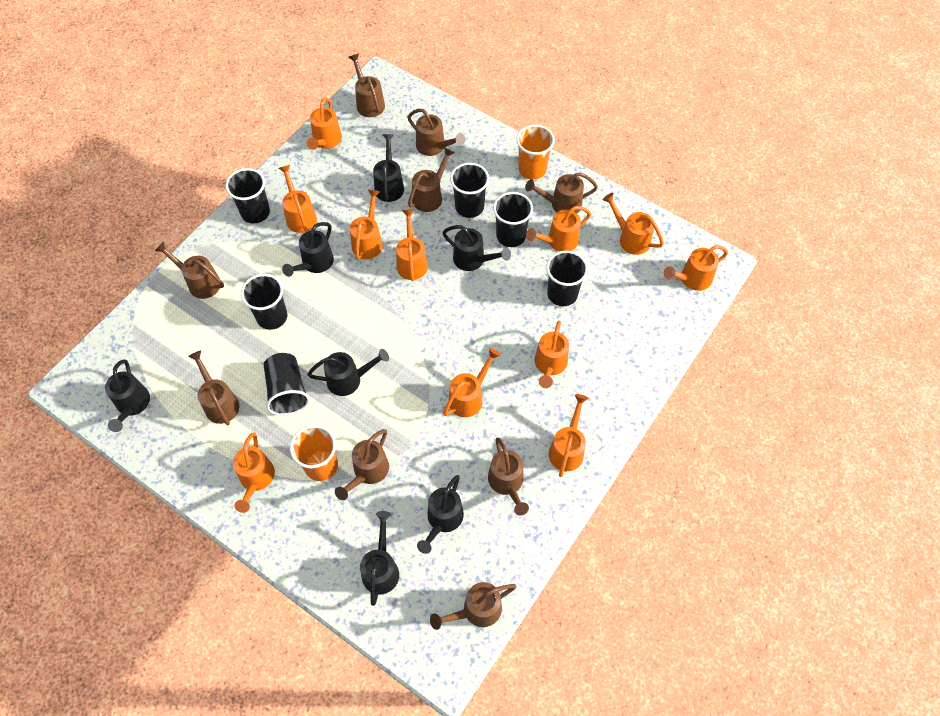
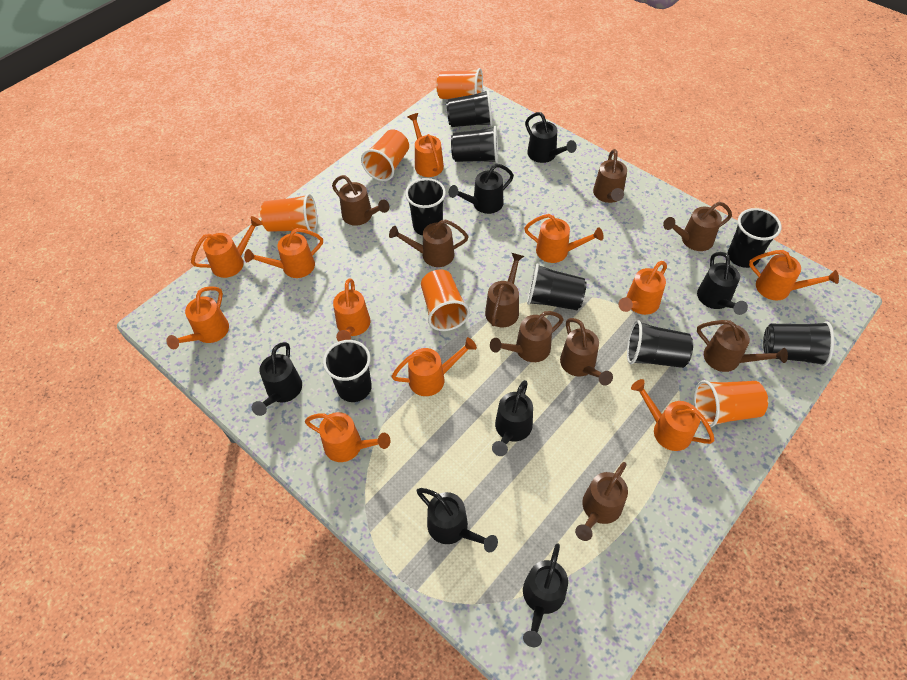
black cup: [225,168,270,223] [241,274,287,330] [264,353,310,415] [450,163,489,218] [493,192,533,247] [546,251,588,306] = 6 -> [323,340,372,402] [405,178,446,235] [446,90,493,127] [451,126,498,163] [527,263,587,310] [627,320,693,368] [728,208,781,268] [763,321,834,366] = 8
orange cup: [290,425,338,481] [516,125,555,180] = 2 -> [260,193,317,232] [361,129,409,181] [421,269,470,331] [436,68,483,99] [694,380,768,427] = 5

